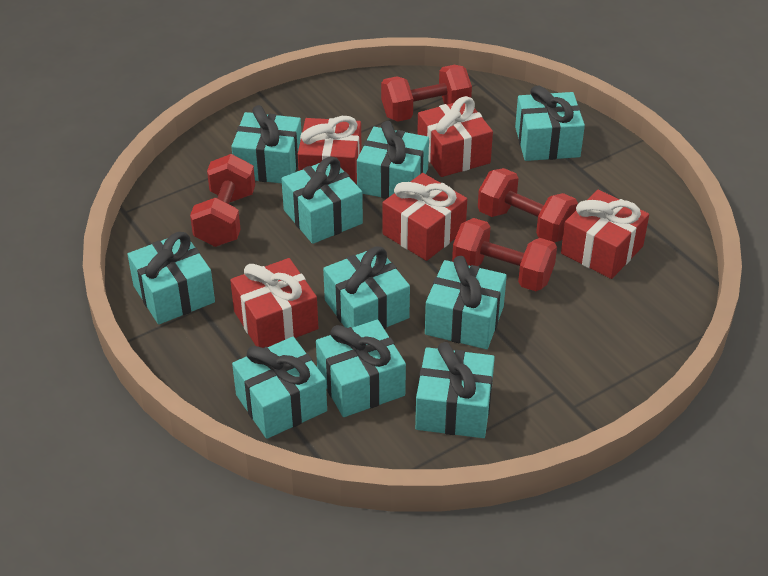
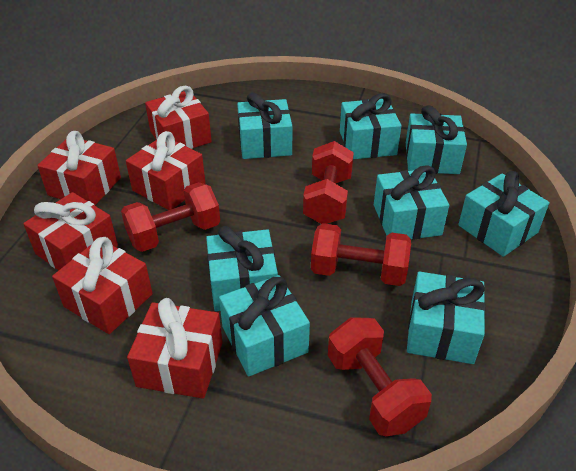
red gift: [230,258,318,348] [298,116,362,184] [383,173,467,261] [417,96,493,177] [561,190,649,279] = 5 -> [23,192,118,270] [37,131,121,205] [52,237,153,334] [126,131,206,210] [127,298,223,399] [145,86,212,149] = 6
turquoise gift: [127,232,215,325] [231,105,301,183] [232,337,327,439] [281,156,363,244] [316,319,406,417] [323,246,410,329] [357,121,429,199] [415,342,495,438] [425,256,507,349] [515,86,585,161] = 10 -> [206,226,278,311] [219,275,310,377] [237,92,292,159] [340,93,401,159] [374,165,449,240] [406,105,467,174] [407,271,486,364] [458,171,550,257] = 8

